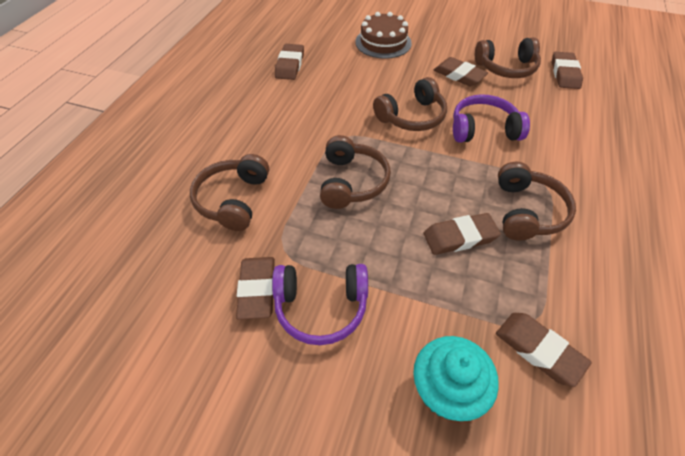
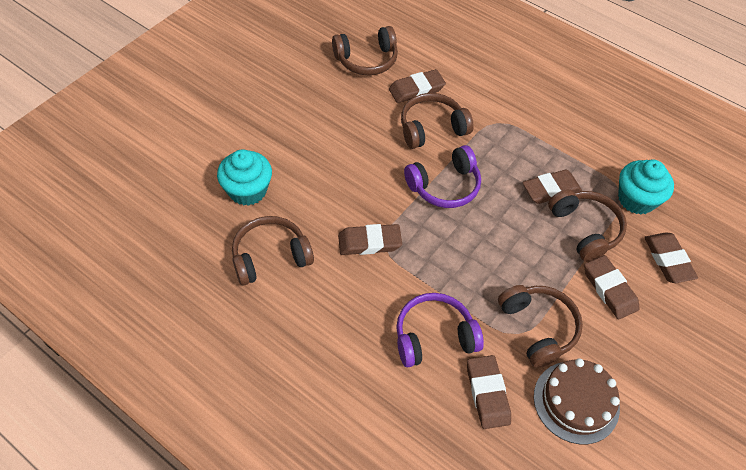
turquoise cupcake: [413,336,499,421] = 1 -> [217,149,272,206] [618,159,674,214] = 2

